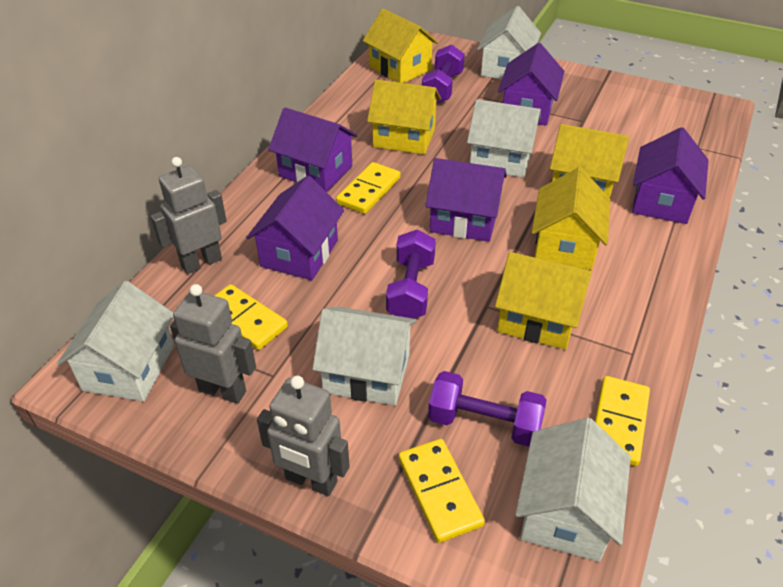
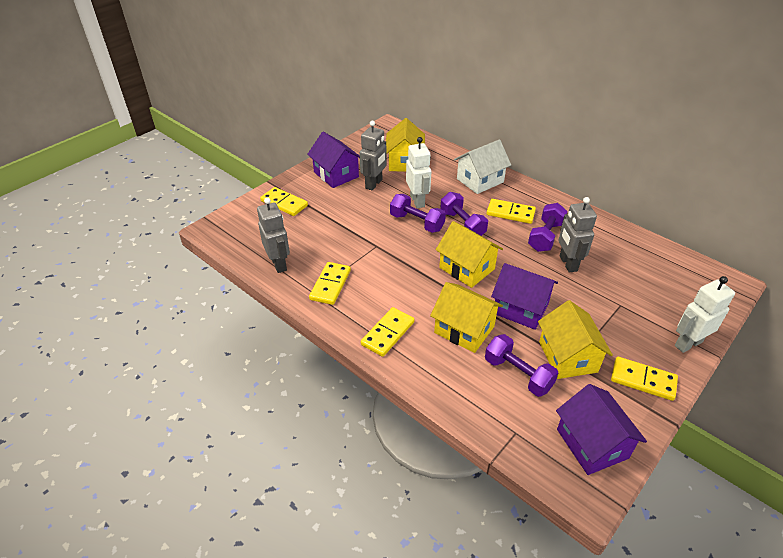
purple dumbbell: [386,229,436,319] [422,45,465,104] [428,371,547,447] = 3 -> [390,194,446,233] [440,192,488,236] [485,334,558,397] [528,203,568,252] = 4
purple house: [246,176,344,280] [268,108,358,192] [425,158,507,242] [498,43,564,126] [632,127,709,224] = 5 -> [307,132,360,188] [491,263,558,330] [556,384,647,475] = 3
white house: [57,281,174,402] [312,306,417,406] [467,99,541,178] [477,6,541,79] [515,418,631,562] = 5 -> [454,140,511,194] = 1
white robot: none = 0 -> [406,137,431,208] [675,276,735,353] = 2
yellow domino: [214,284,288,350] [336,162,401,214] [399,439,485,543] [595,376,650,466] = 4 -> [260,187,308,216] [309,262,351,305] [361,307,414,357] [487,199,536,224] [611,357,678,401] = 5
yellow house: [363,9,438,83] [367,80,441,155] [495,252,592,350] [532,167,610,270] [550,124,629,198] = 5 -> [386,118,425,172] [430,282,503,353] [436,221,503,288] [538,300,613,379] = 4

